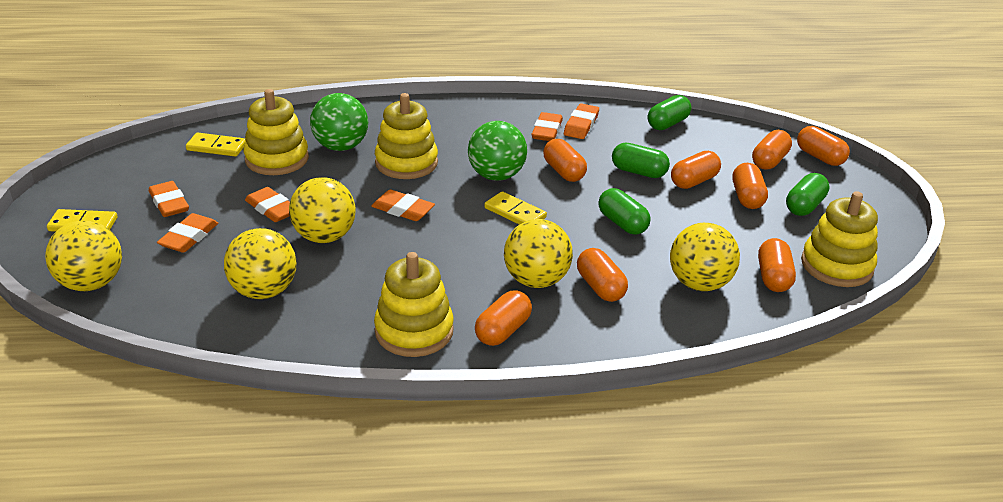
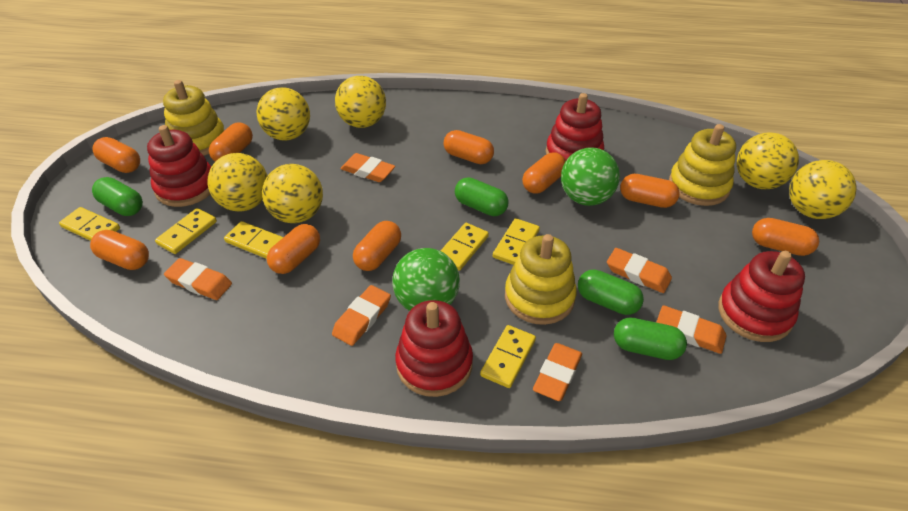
orange capsule: [475,290,532,346] [543,139,587,182] [577,248,628,302] [671,151,721,189] [732,163,768,209] [752,130,792,170] [758,238,796,292] [797,126,850,166] = 8 -> [90,230,149,270] [93,137,140,173] [209,122,253,162] [267,224,320,274] [353,221,401,271] [444,130,494,164] [522,153,566,194] [620,174,680,208] [752,218,819,256] = 9
red stacking toy: none = 0 -> [147,125,211,207] [395,300,473,397] [546,93,604,160] [718,251,805,342] = 4
yellow ball: [45,221,122,291] [224,228,296,299] [289,177,356,243] [504,219,573,288] [670,223,740,291] = 5 -> [207,153,268,212] [256,87,310,141] [262,164,323,223] [335,76,386,128] [737,132,799,189] [789,160,857,219] = 6
yellow domino: [47,209,118,232] [186,132,246,157] [485,191,547,225] = 3 -> [59,207,120,241] [155,208,217,254] [224,221,283,259] [441,223,489,271] [480,325,536,388] [493,218,540,265] = 6
yellow stacking toy: [243,89,309,175] [374,252,454,357] [375,93,438,179] [801,191,878,287] = 4 -> [163,80,225,156] [505,234,577,325] [669,124,736,206] = 3

